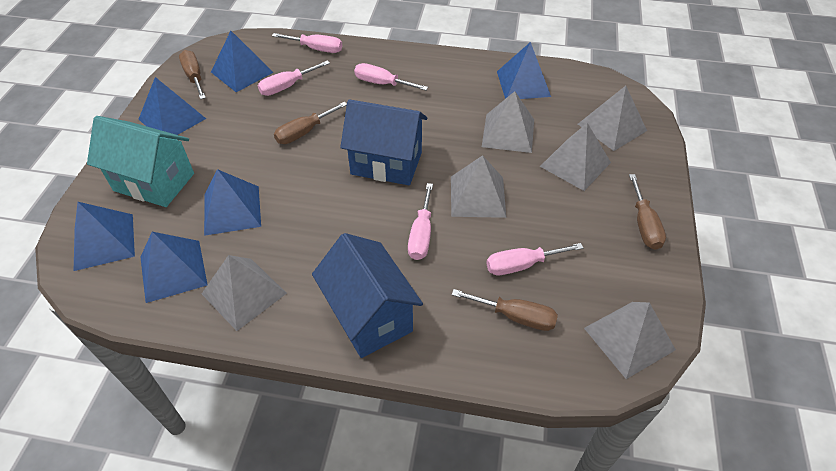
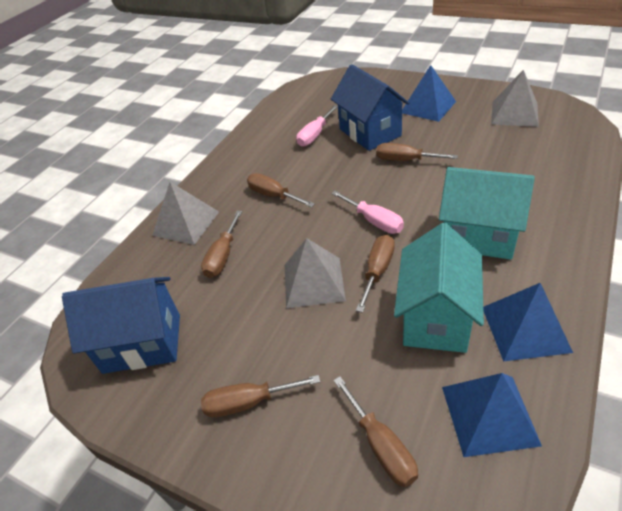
blue pyramid: [74,202,135,271] [139,77,206,135] [140,232,208,303] [204,169,261,236] [211,31,274,92] [497,42,551,99] = 6 -> [402,65,456,122] [442,373,542,457] [483,283,573,362] = 3
brown screwdriver: [179,50,206,99] [274,102,347,144] [452,289,558,331] [629,174,666,250] = 4 -> [201,211,242,278] [201,375,320,418] [247,173,315,207] [334,376,418,487] [356,235,395,313] [376,143,458,161] = 6
grey pyramid: [202,255,287,331] [451,155,506,218] [482,91,534,153] [540,123,611,191] [578,86,647,151] [584,302,676,379] = 6 -> [152,182,219,245] [285,238,346,308] [491,70,539,127] = 3
pink screwdriver: [258,61,330,96] [272,33,342,53] [354,63,428,90] [408,183,433,260] [486,243,583,275] = 5 -> [296,105,338,147] [331,191,404,234] = 2
turquoise house: [87,116,194,207] = 1 -> [394,223,484,353] [439,167,535,260] = 2

